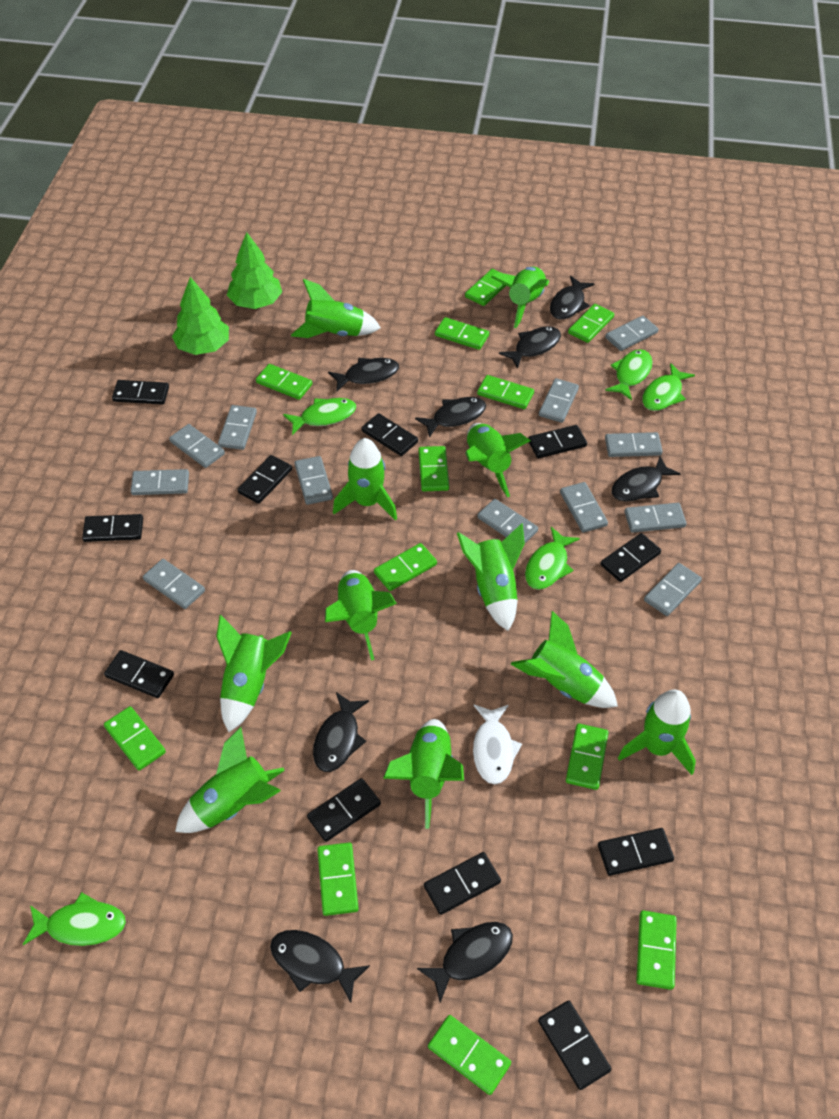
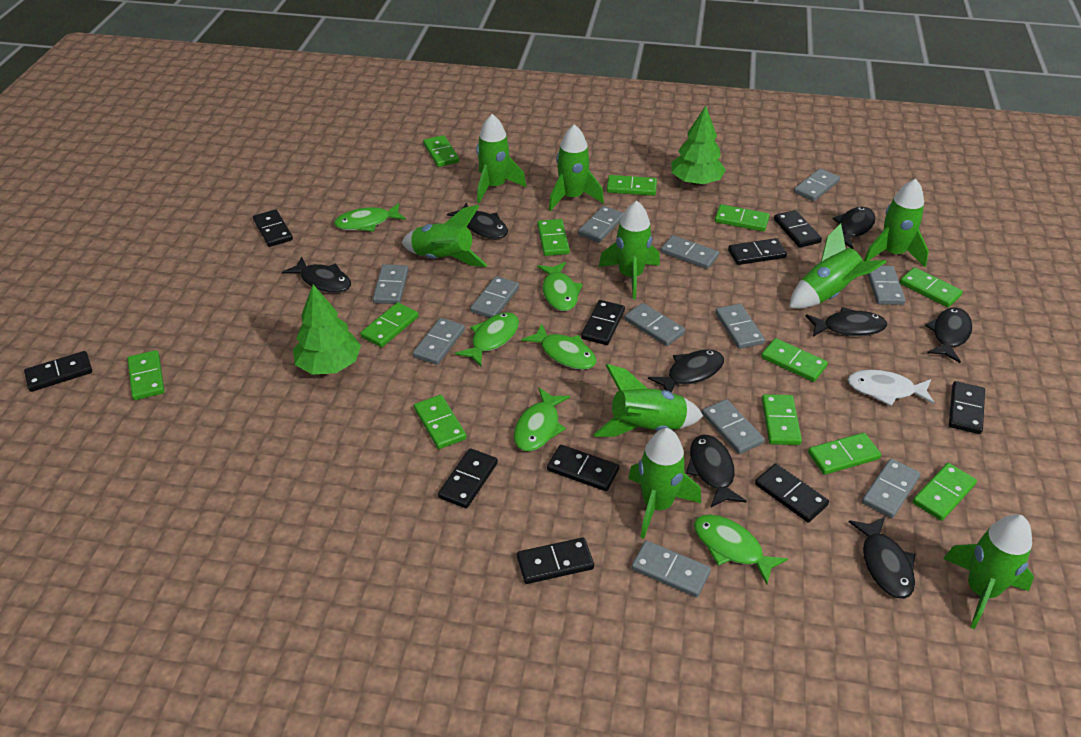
black domino: [82,514,143,542] [104,650,174,698] [112,380,169,405] [237,455,292,504] [307,778,381,842] [362,413,418,456] [424,852,501,915] [528,425,587,458] [538,1001,611,1090] [598,828,674,876] [601,533,661,582] = 11 -> [24,351,92,392] [253,209,293,247] [438,448,498,508] [517,537,594,584] [547,445,619,491] [581,300,625,345] [728,238,787,265] [755,464,829,522] [774,210,822,248] [949,381,985,434] = 10
green fish: [23,892,126,946] [283,398,356,435] [525,527,580,590] [605,349,652,400] [642,363,695,411] = 5 -> [334,203,406,232] [455,312,519,366] [514,388,570,451] [521,324,596,370] [537,262,583,311] [694,514,788,584] = 6
green rocket: [175,727,285,833] [216,615,292,732] [291,279,381,338] [325,570,397,661] [333,438,397,521] [383,719,464,829] [457,523,525,631] [465,423,530,497] [491,267,549,328] [511,611,618,708] [618,689,696,775] = 11 -> [402,205,487,267] [476,114,526,203] [549,124,604,211] [593,364,703,437] [599,201,660,299] [628,428,701,539] [789,224,886,309] [864,179,929,267] [943,514,1034,629] = 9

